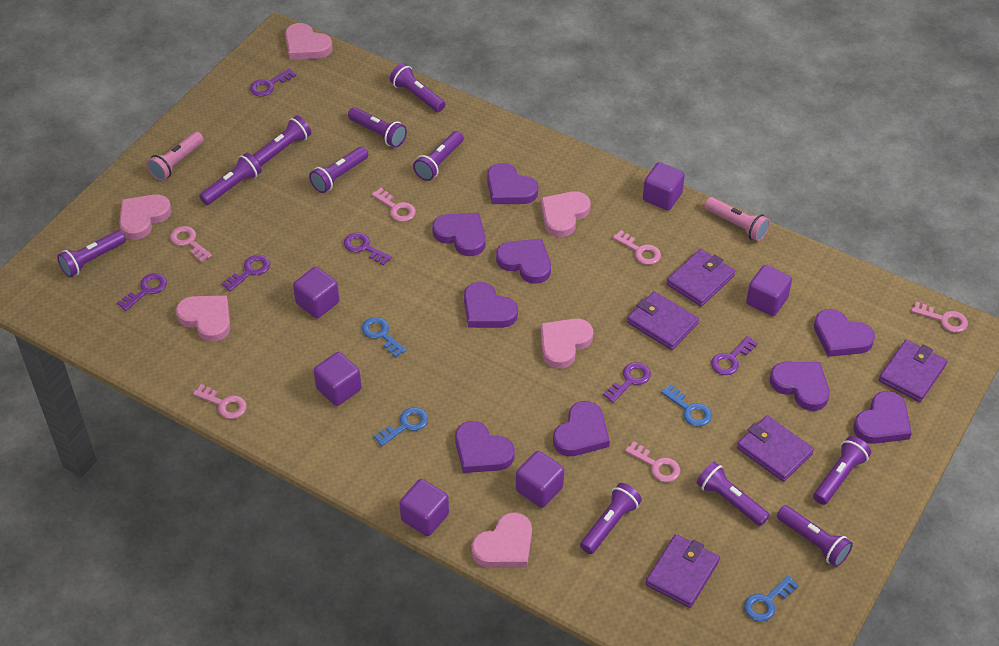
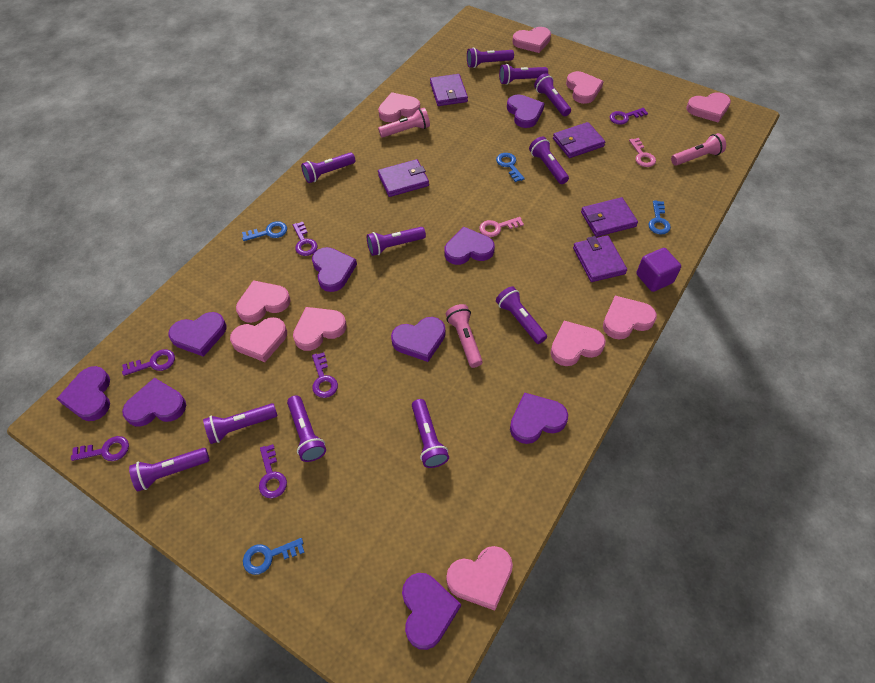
pink flashlight: [147,131,204,181] [704,197,770,242] = 2 -> [378,108,430,138] [446,304,483,368] [671,133,726,166] = 3
pink heart: [119,194,172,240] [176,295,230,342] [285,23,333,60] [471,512,532,568] [540,318,593,369] [541,191,591,237] = 6 -> [230,317,287,362] [236,280,291,323] [293,307,347,351] [378,92,420,122] [446,546,513,611] [512,27,551,53] [551,321,606,366] [566,71,604,104] [603,296,657,339] [686,92,731,122] = 10
pink key: [170,226,212,262] [193,384,246,419] [371,188,416,222] [612,230,661,265] [625,441,680,482] [911,301,968,333] = 6 -> [479,217,524,237] [629,138,656,167] = 2
purple cube: [293,267,339,318] [314,352,362,406] [399,479,449,536] [516,451,564,508] [643,162,685,210] [746,265,792,316] = 6 -> [637,248,681,292] = 1

